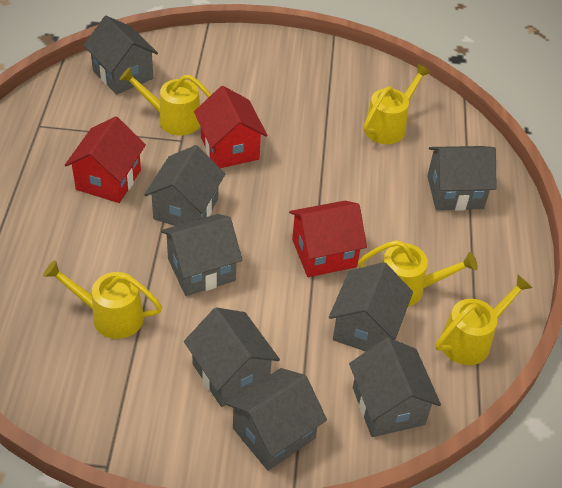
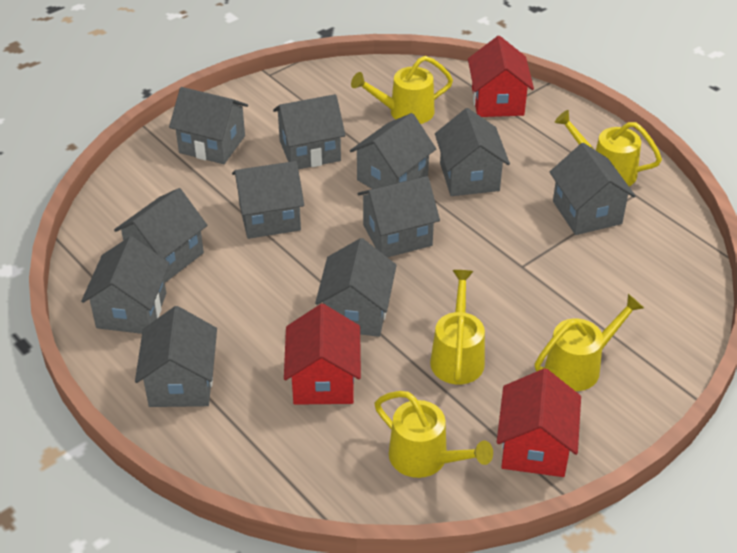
grey house: [83,16,158,95] [144,145,225,226] [161,214,242,296] [184,307,280,407] [226,368,327,471] [329,262,413,352] [349,338,441,437] [427,146,497,211] = 8 -> [81,236,170,334] [114,188,207,283] [135,306,217,407] [169,87,248,164] [232,161,304,239] [273,94,346,169] [315,238,397,337] [350,113,436,189] [358,176,440,257] [435,108,510,196] [549,143,636,235] = 11

